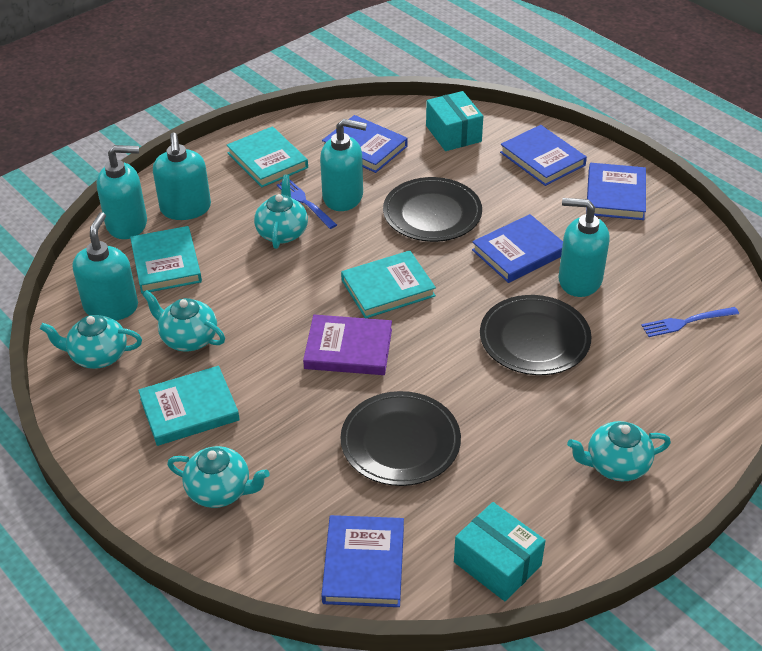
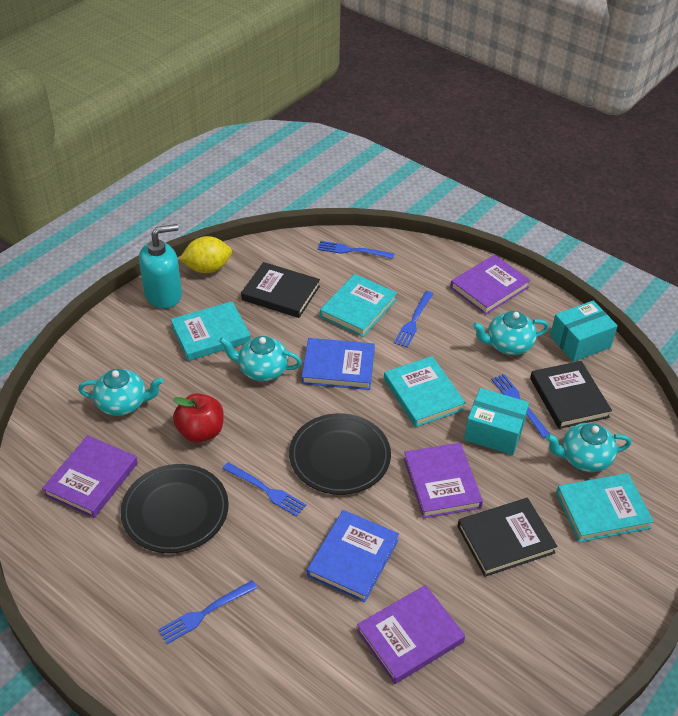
black book: none = 0 -> [241,262,320,318] [457,498,557,577] [530,361,612,429] = 3
black plate: [340,391,461,486] [383,177,482,242] [480,295,591,375] = 3 -> [121,464,229,553] [289,413,391,495] = 2
blue book: [321,515,404,607] [322,115,408,173] [472,214,563,283] [500,125,587,186] [586,163,646,220] = 5 -> [302,338,375,390] [307,510,399,602] = 2
blue fork: [277,179,337,229] [641,307,739,337] = 2 -> [158,580,257,644] [222,462,307,517] [317,241,395,259] [394,291,433,347] [491,374,551,438] = 5
purple book: [303,315,392,375] = 1 -> [42,435,138,518] [357,585,465,684] [404,443,483,519] [450,255,531,315] = 4
red apple: none = 0 -> [173,393,224,443] = 1
turquoise soap dispenser: [73,212,138,321] [97,145,147,239] [153,133,211,220] [320,119,367,211] [558,198,610,297] = 5 -> [139,224,182,308] = 1
turquoise teapot: [40,315,142,369] [142,290,225,352] [167,446,270,508] [254,175,308,249] [567,421,671,481] = 5 -> [78,369,163,416] [219,336,302,381] [473,311,549,355] [546,423,631,472] = 4
yellow lemon: none = 0 -> [179,236,232,273] = 1

